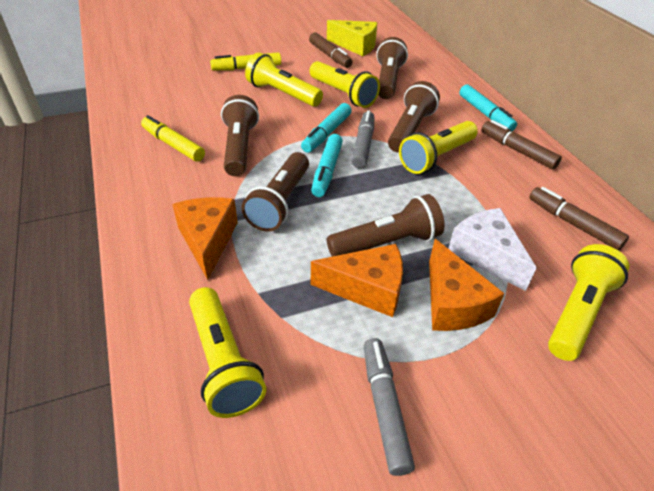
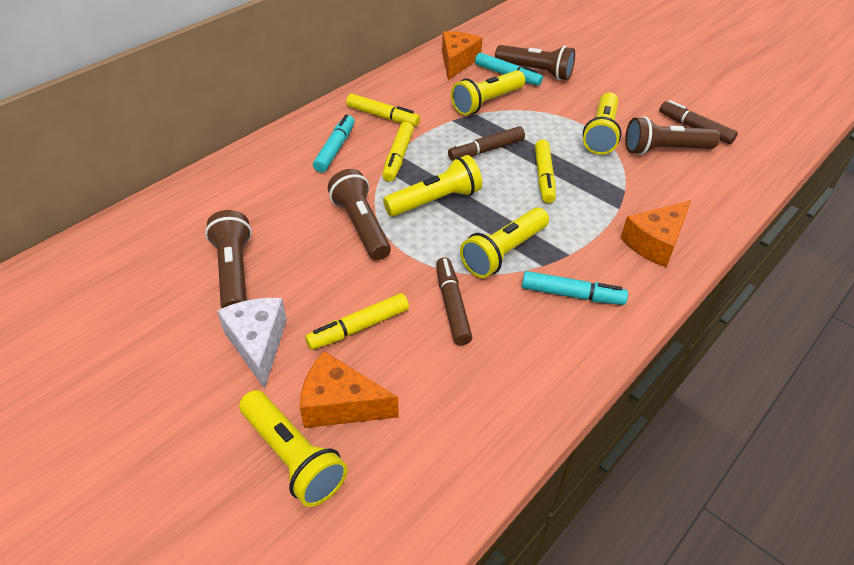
brown flashlight: [221,95,259,176] [242,152,309,232] [327,194,445,257] [376,37,408,99] [388,81,440,153] = 5 -> [205,210,252,308] [328,169,391,260] [495,45,575,80] [625,116,720,155] = 4
grey marker: [352,110,374,168] [364,338,415,476] = 2 -> none = 0
yellow cheese: [327,20,377,56] = 1 -> none = 0
yellow marker: [141,115,205,162] [210,52,281,71] = 2 -> [305,293,409,350] [346,94,420,127] [382,122,414,182] [535,140,556,203] = 4

